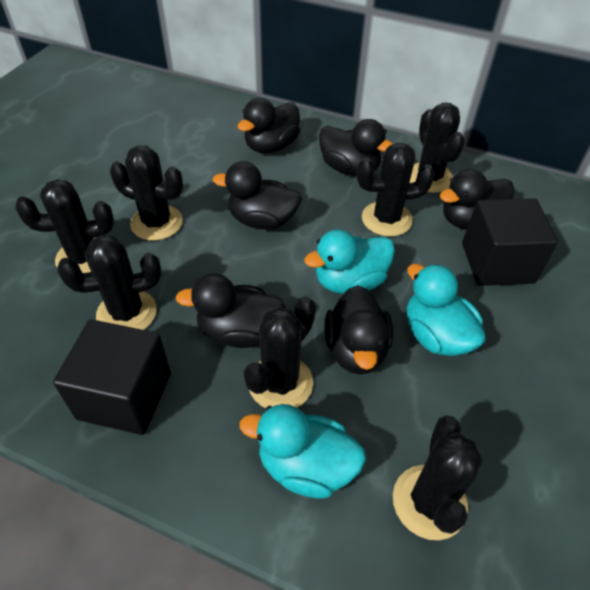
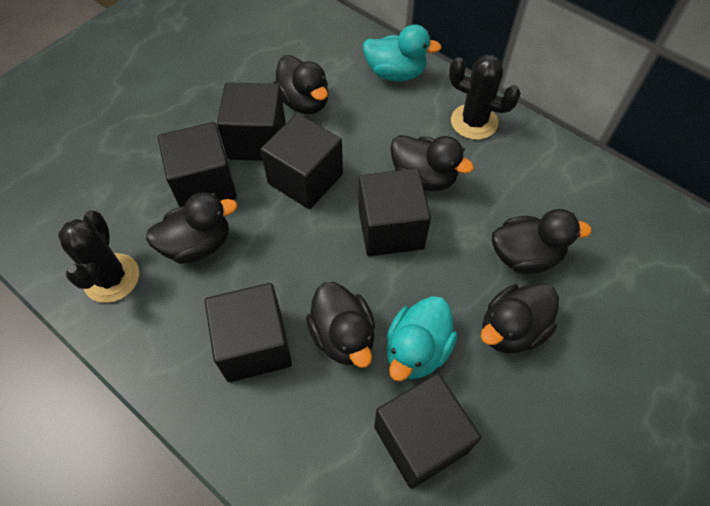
black cactus: [15,179,114,273] [57,235,162,330] [110,146,183,241] [243,296,316,408] [357,143,435,237] [393,415,483,540] [410,103,465,193] = 7 -> [58,211,139,303] [449,55,521,140] = 2
black cube: [53,319,171,435] [462,198,558,286] = 2 -> [158,122,237,207] [205,283,292,382] [217,82,286,161] [260,114,343,209] [358,169,431,256] [374,374,481,489] = 6
turquoise duck: [240,404,366,499] [304,230,395,294] [407,264,486,356] = 3 -> [363,24,442,81] [387,296,457,381] = 2

